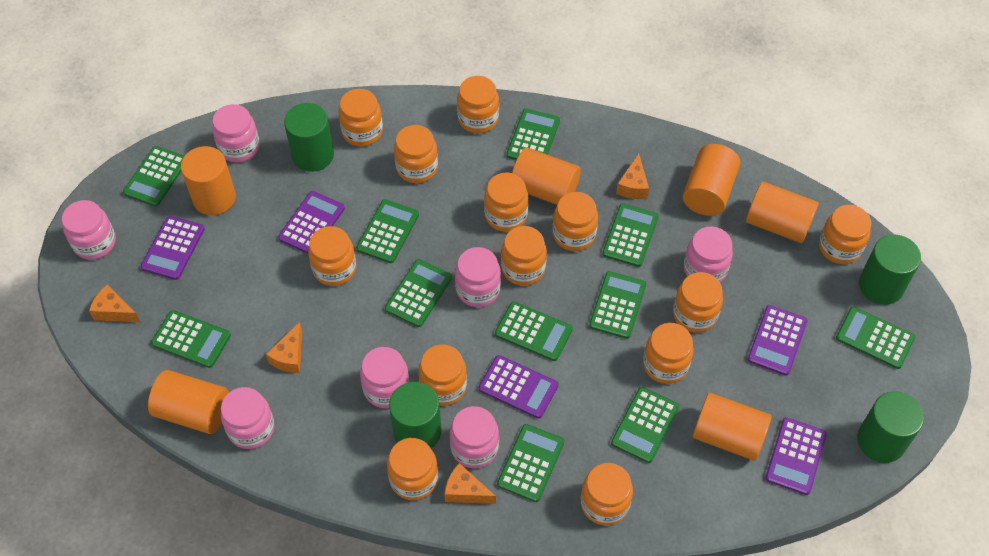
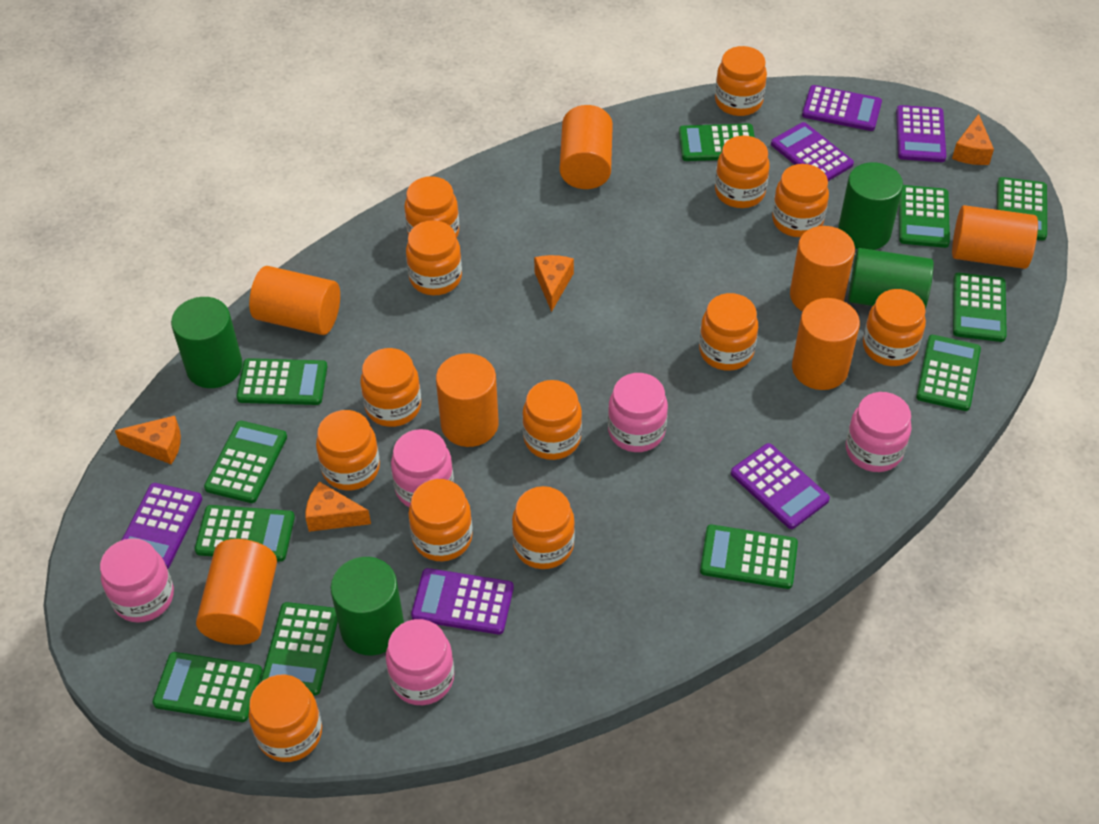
orange cylinder: [148,370,229,434] [181,146,236,215] [512,148,581,205] [683,144,740,216] [693,393,772,461] [746,182,819,243] = 6 -> [196,539,277,645] [249,266,340,335] [436,353,499,447] [560,105,613,189] [790,226,855,311] [792,298,860,390] [952,205,1038,269] = 7
pink jar: [62,200,116,260] [212,104,260,162] [221,387,274,449] [360,347,410,408] [449,406,499,468] [455,247,501,307] [684,227,733,282] = 7 -> [100,538,174,623] [386,619,454,705] [391,429,454,507] [608,373,668,452] [846,392,912,472] = 5
purple calculator: [141,216,205,280] [278,191,345,254] [479,355,559,419] [747,305,807,376] [765,417,827,495] = 5 -> [122,483,202,569] [411,568,514,634] [731,443,830,529] [771,122,854,181] [802,85,882,131] [896,105,946,162] = 6

